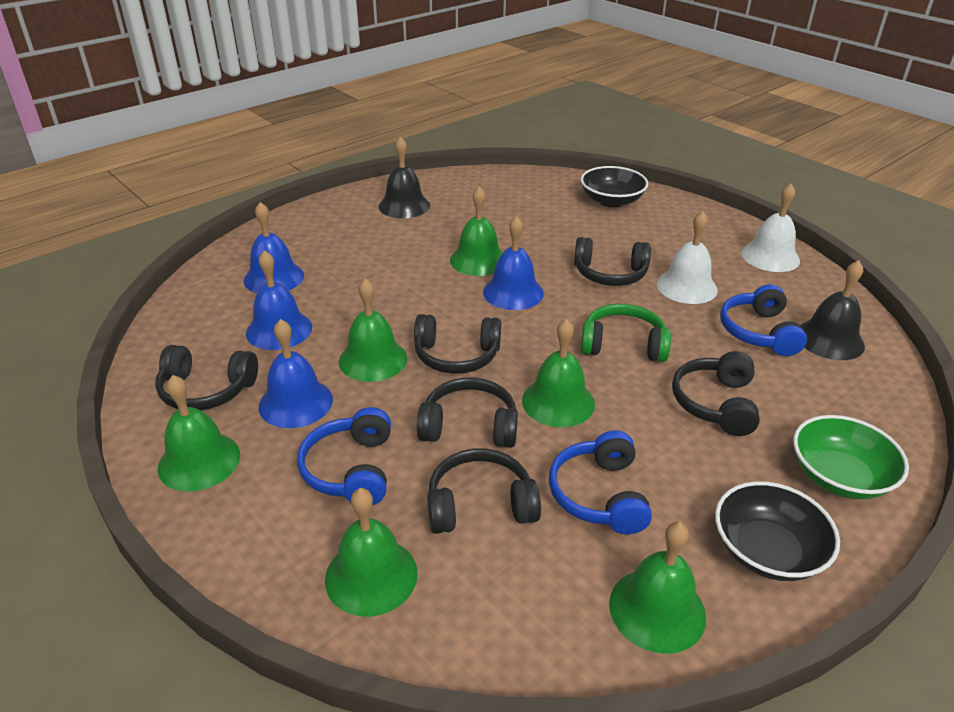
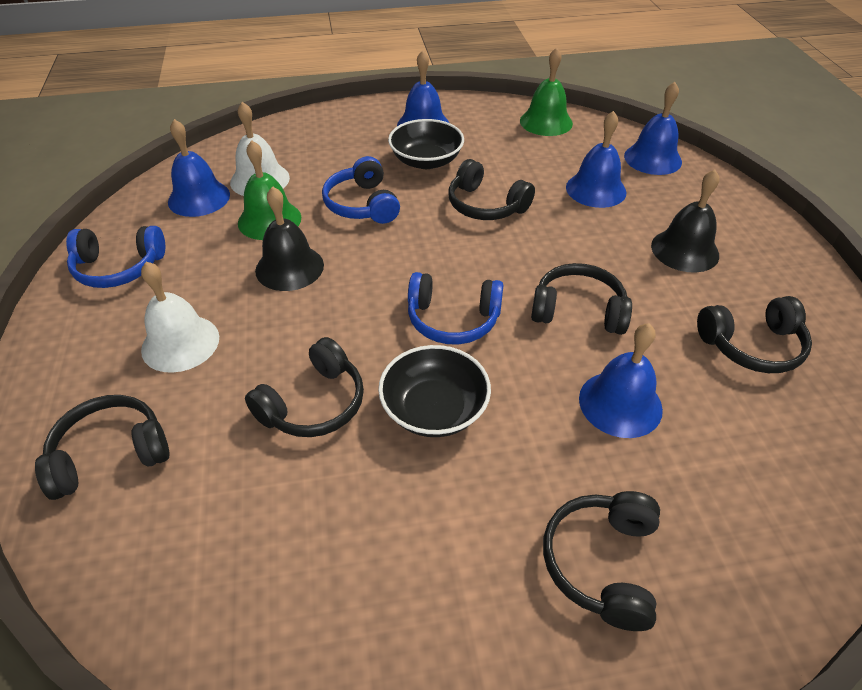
blue bell: [244,202,304,293] [246,250,312,350] [259,319,333,428] [483,216,544,310] = 4 -> [168,119,230,217] [397,50,449,126] [566,111,626,208] [579,323,663,438] [624,82,682,175] = 5
green bell: [158,375,240,491] [325,488,418,617] [339,278,407,382] [450,186,502,276] [522,318,595,427] [609,522,706,654] = 6 -> [238,140,301,240] [520,47,573,136] = 2
green bowl: [793,415,909,499] = 1 -> none = 0
green headphones: [581,304,671,362] = 1 -> none = 0

